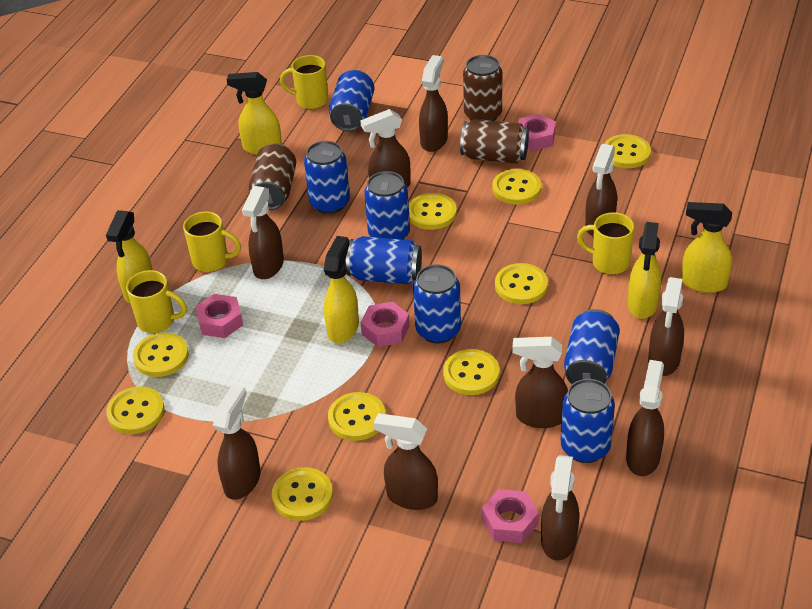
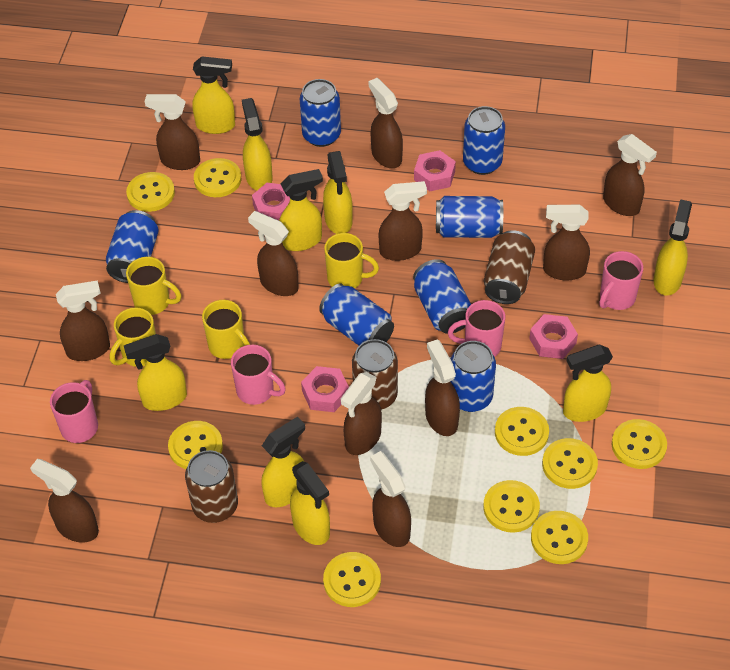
brown spray bottle: [213,384,261,500] [242,186,284,279] [360,109,410,188] [374,413,438,510] [419,55,448,152] [512,337,568,428] [541,455,579,560] [585,144,617,237] [626,360,664,476] [648,277,684,376] = 10 -> [30,459,99,543] [56,280,110,361] [145,94,200,170] [248,211,299,296] [341,372,382,455] [369,78,403,168] [370,451,411,547] [378,181,427,261] [425,339,460,436] [543,205,590,281] [603,134,657,216] = 11
pink mug: none = 0 -> [50,380,98,443] [231,345,286,405] [448,300,505,357] [599,251,643,310] = 4
yellow spray bottle: [106,210,153,304] [227,72,282,155] [324,236,359,343] [628,222,661,319] [681,202,732,293] = 5 -> [124,334,187,411] [192,56,235,134] [242,98,272,190] [261,416,305,507] [279,169,323,251] [290,461,330,545] [323,151,353,234] [563,345,613,422] [654,199,692,296] = 9

